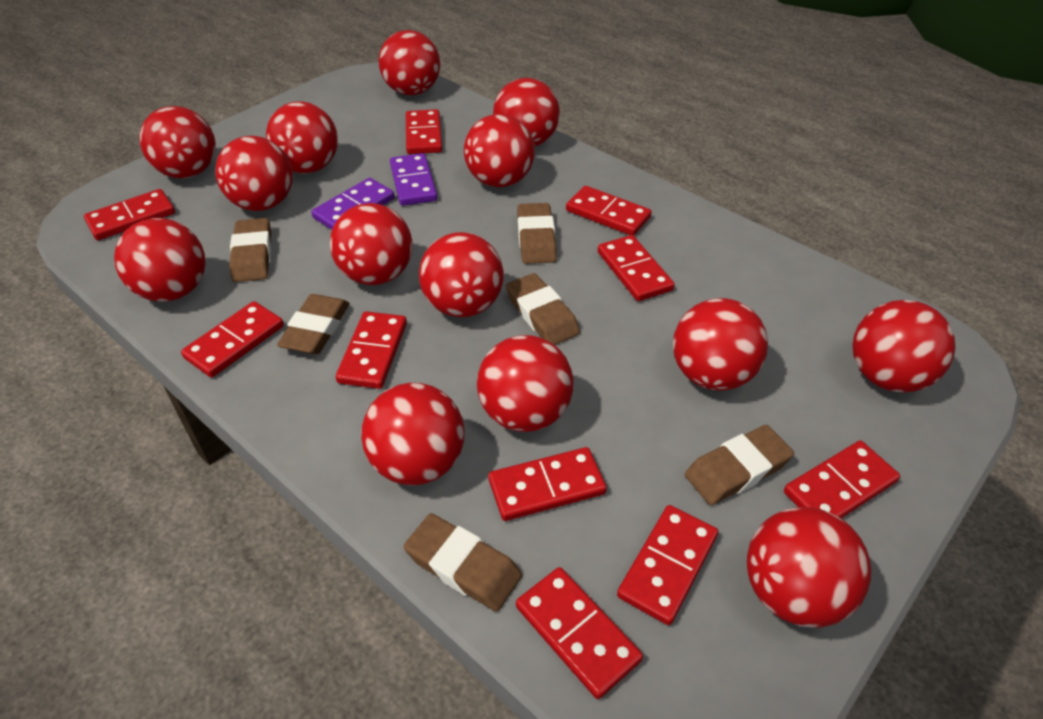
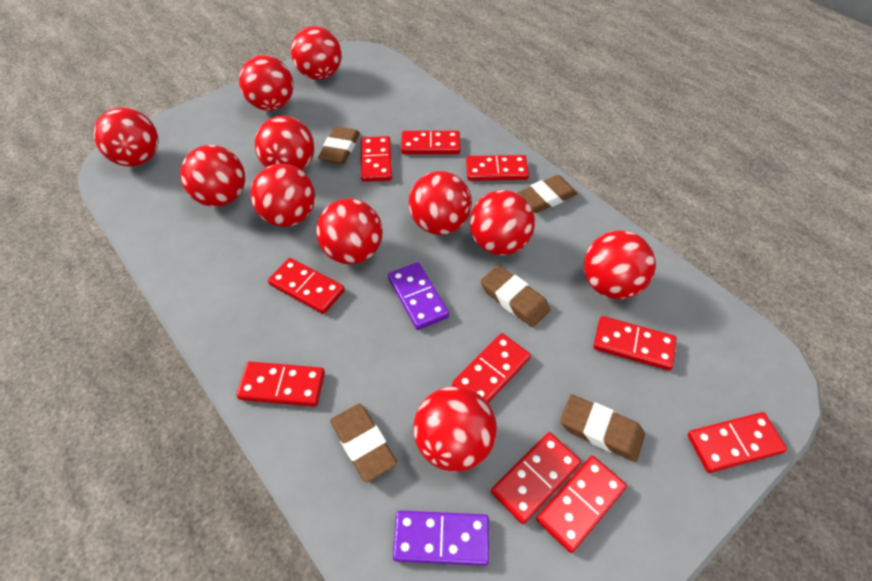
brown eraser: [229,218,271,282] [277,294,350,354] [403,513,522,612] [506,273,580,345] [517,203,557,264] [685,425,794,505] = 6 -> [318,126,360,164] [330,404,397,482] [480,265,550,327] [517,175,578,213] [560,394,645,462] = 5
red ball: [114,218,206,302] [139,106,216,179] [215,136,293,211] [266,102,338,174] [330,203,413,285] [361,383,465,485] [379,30,440,95] [419,232,504,317] [464,114,535,187] [477,335,573,432] [493,78,560,147] [673,298,768,391] [747,507,871,628] [852,300,956,393] = 14 -> [94,107,158,167] [180,145,245,207] [239,55,293,111] [250,164,315,227] [255,116,314,170] [291,26,342,80] [316,198,383,264] [409,171,472,235] [413,386,497,472] [470,190,535,255] [584,231,656,299] = 11

